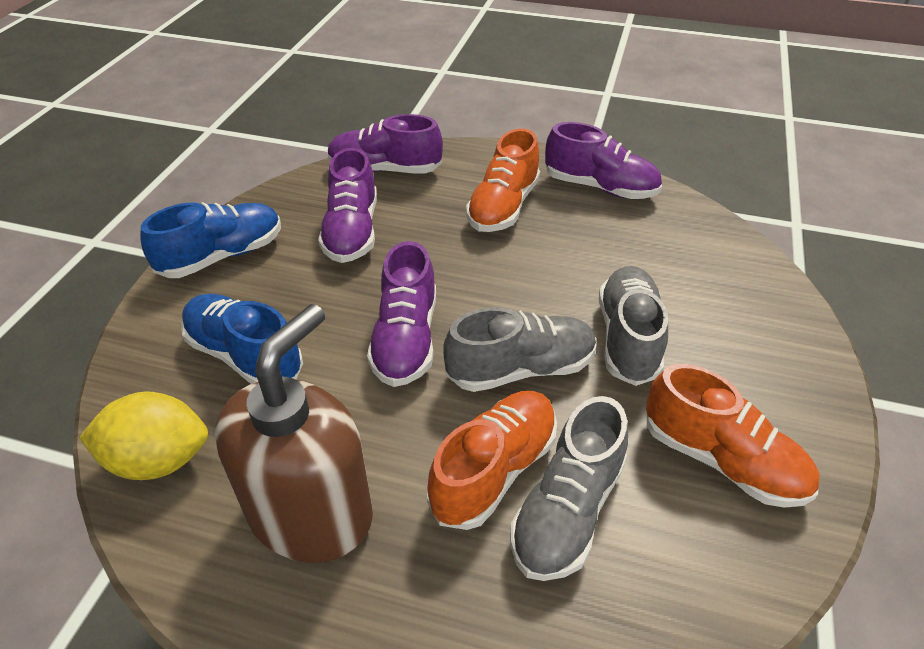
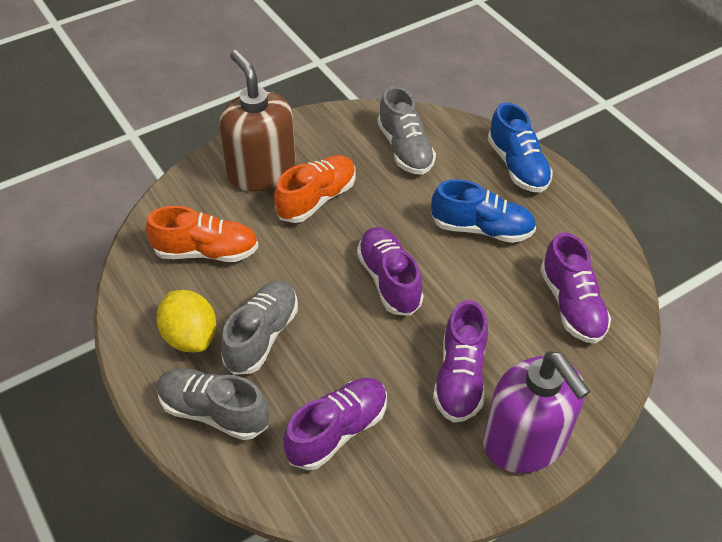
orange shoe: [427,391,557,530] [466,128,540,232] [646,364,820,508] = 3 -> [146,206,259,262] [274,155,355,223] = 2
purple soap dispenser: none = 0 -> [483,351,591,473] = 1

